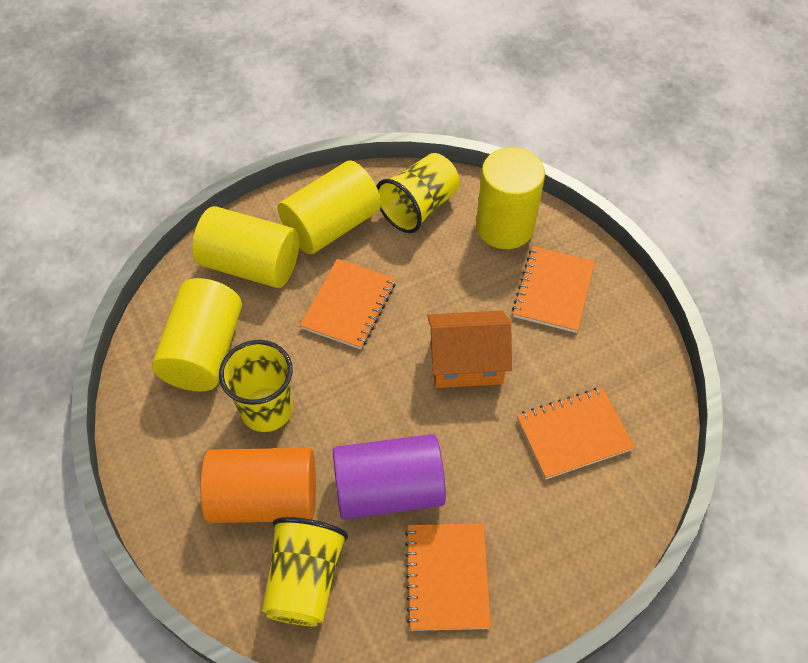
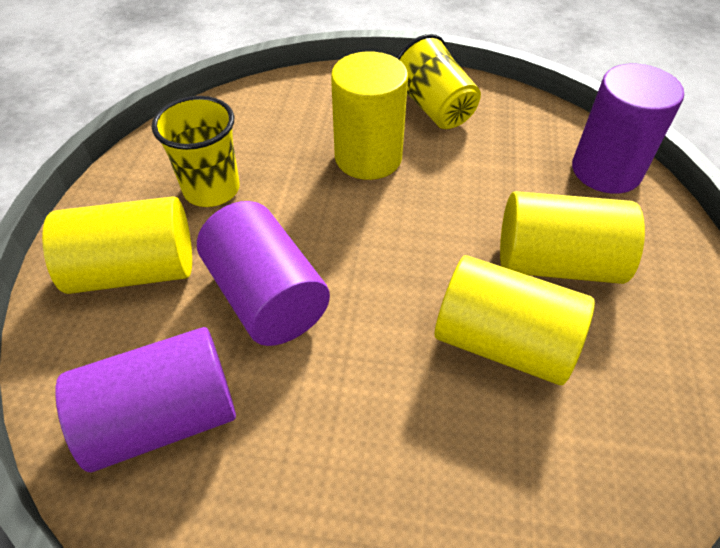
orange cylinder: [200,448,316,523] = 1 -> none = 0
orange house: [427,310,512,388] = 1 -> none = 0
orange notebook: [300,259,396,350] [405,523,491,631] [512,246,595,333] [517,387,635,480] = 4 -> none = 0
purple cylinder: [333,434,446,519] = 1 -> [55,327,236,472] [197,201,330,346] [572,64,684,194] = 3
yellow cup: [219,340,293,432] [262,517,348,626] [376,153,460,233] = 3 -> [152,96,240,207] [396,34,481,129] = 2

